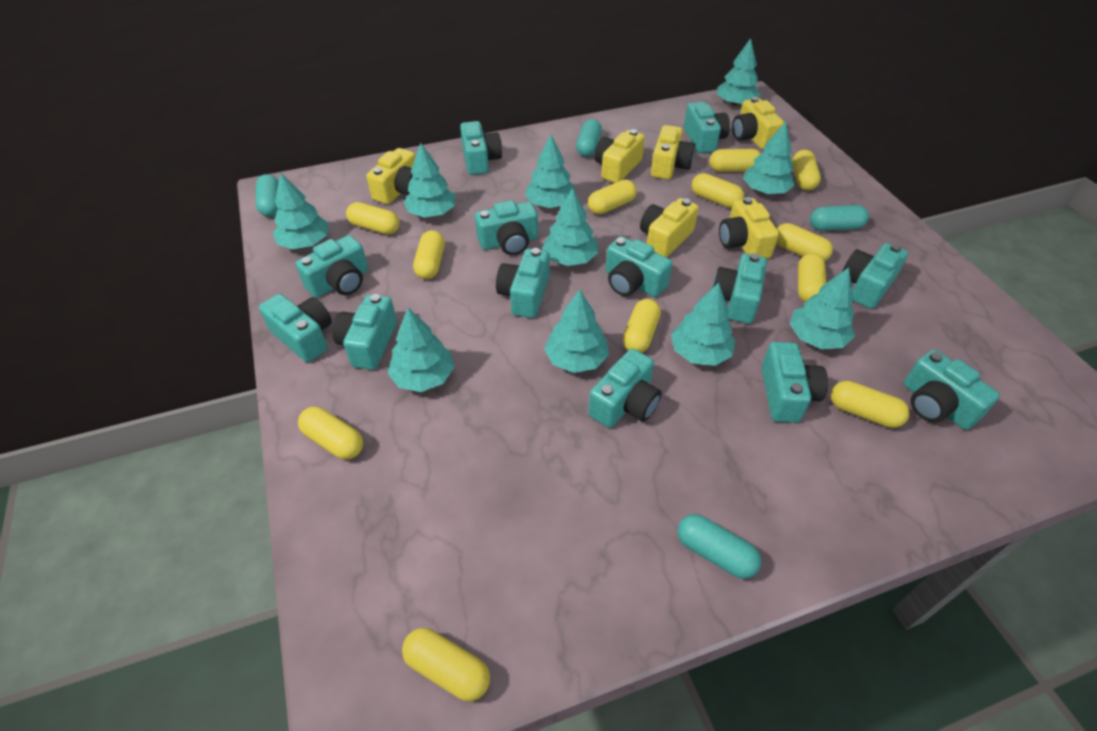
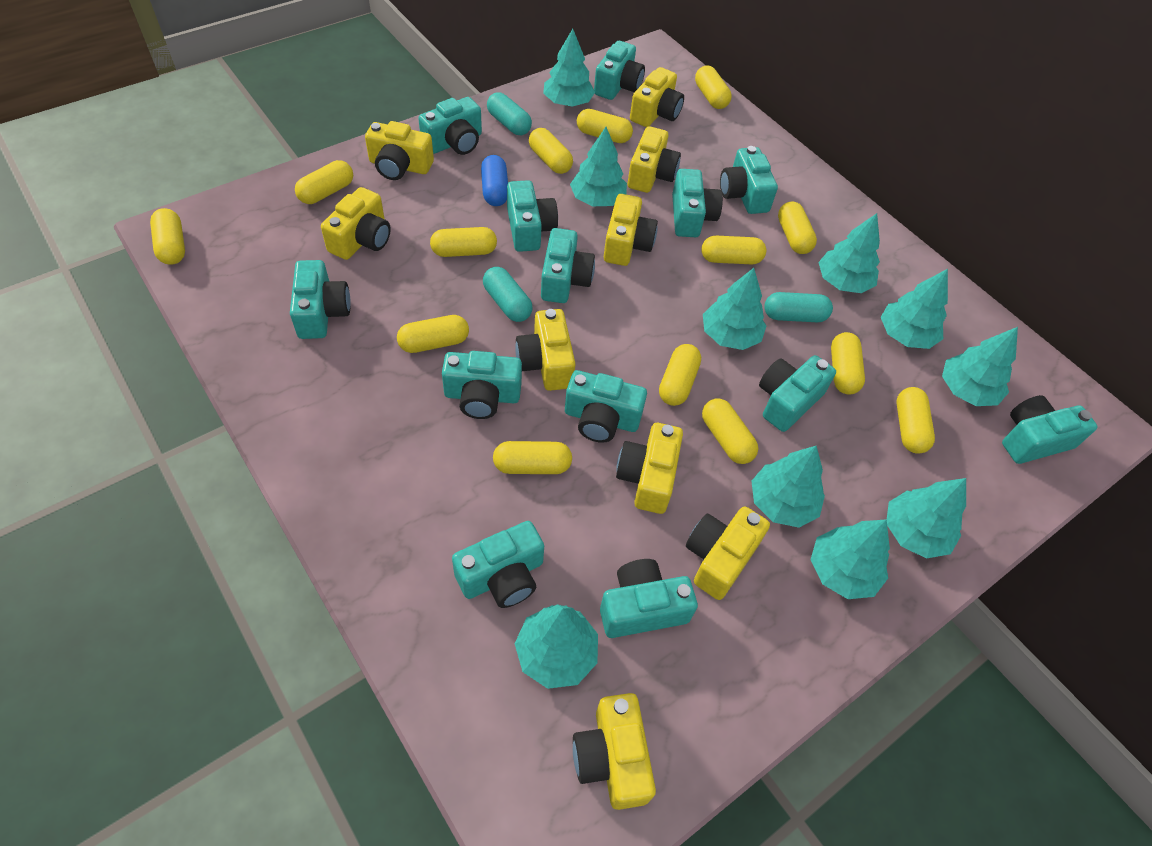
blue capsule: none = 0 -> [481,155,508,206] = 1
turquoise capsule: [256,174,279,217] [576,119,602,157] [677,514,761,579] [810,205,869,231] = 4 -> [483,267,533,322] [487,92,532,135] [764,292,833,322] = 3
yellow camera: [366,148,415,204] [594,129,645,183] [640,198,699,257] [651,125,695,179] [719,197,779,259] [732,97,784,149] = 6 -> [321,187,391,260] [365,121,434,180] [515,309,576,391] [573,693,656,810] [604,194,658,266] [616,423,683,514] [628,126,681,193] [630,67,684,127] [686,506,770,600] = 9
yellow capsule: [298,407,363,460] [346,202,400,235] [402,628,490,701] [413,230,445,279] [588,180,637,214] [623,299,661,353] [692,173,744,208] [709,149,761,172] [776,223,833,261] [792,150,821,190] [798,253,826,302] [831,381,910,428] = 12 -> [150,208,185,265] [295,160,353,204] [397,315,469,353] [430,227,497,257] [493,441,572,474] [529,128,573,174] [577,109,633,143] [659,344,701,406] [695,66,732,109] [701,236,766,264] [702,399,758,464] [778,202,817,254] [831,332,865,395] [896,387,935,454] = 14

